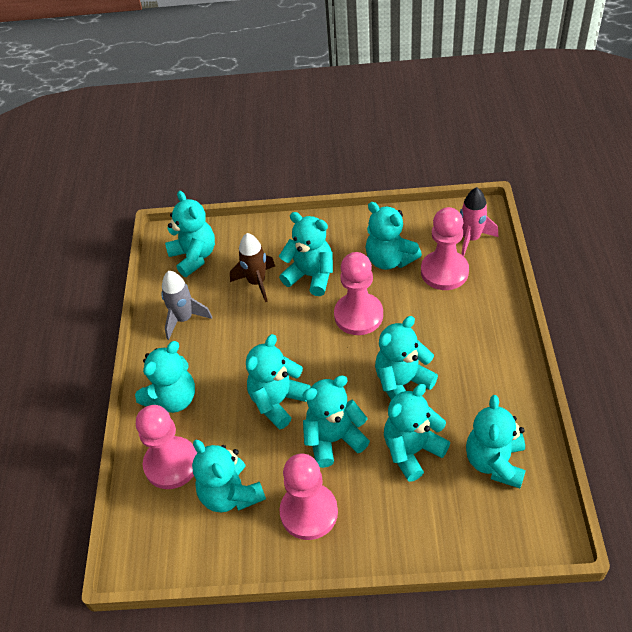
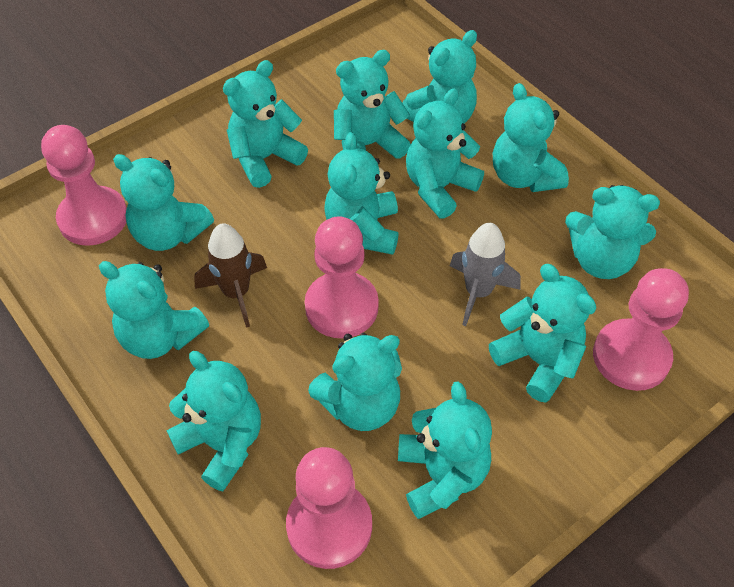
pink rocket: [460,187,498,257] = 1 -> none = 0
turquoise teddy bear: [135,341,195,413] [165,191,215,277] [192,440,266,513] [246,334,311,430] [279,212,333,296] [302,375,370,468] [366,202,422,270] [375,316,438,400] [384,384,450,482] [466,395,526,488] = 10 -> [99,261,209,359] [113,154,214,251] [166,351,261,491] [223,60,308,188] [308,333,402,431] [324,132,399,255] [334,50,411,159] [398,382,492,519] [403,30,477,124] [406,89,484,219] [489,264,596,403] [493,83,569,192] [565,185,660,279] = 13

